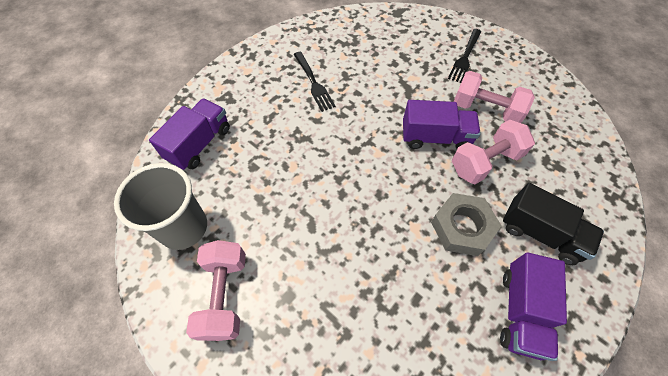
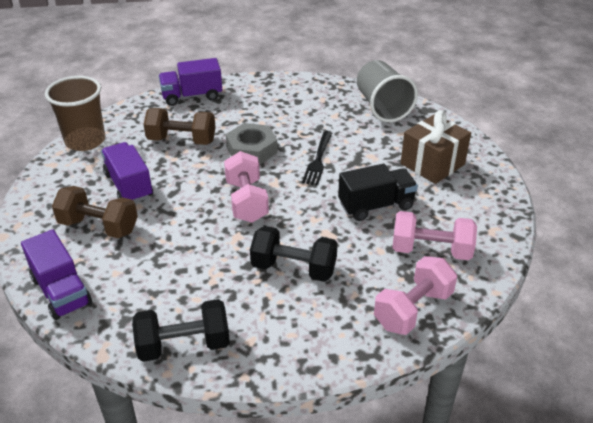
black dumbbell: none = 0 -> [132,299,230,362] [250,226,338,282] = 2
black fork: [294,52,336,112] [448,29,481,83] = 2 -> [302,131,332,186] = 1
brown cup: none = 0 -> [45,76,105,151] = 1
brown dumbbell: none = 0 -> [52,186,138,238] [144,108,216,145] = 2
brown gift: none = 0 -> [401,110,471,184] = 1

